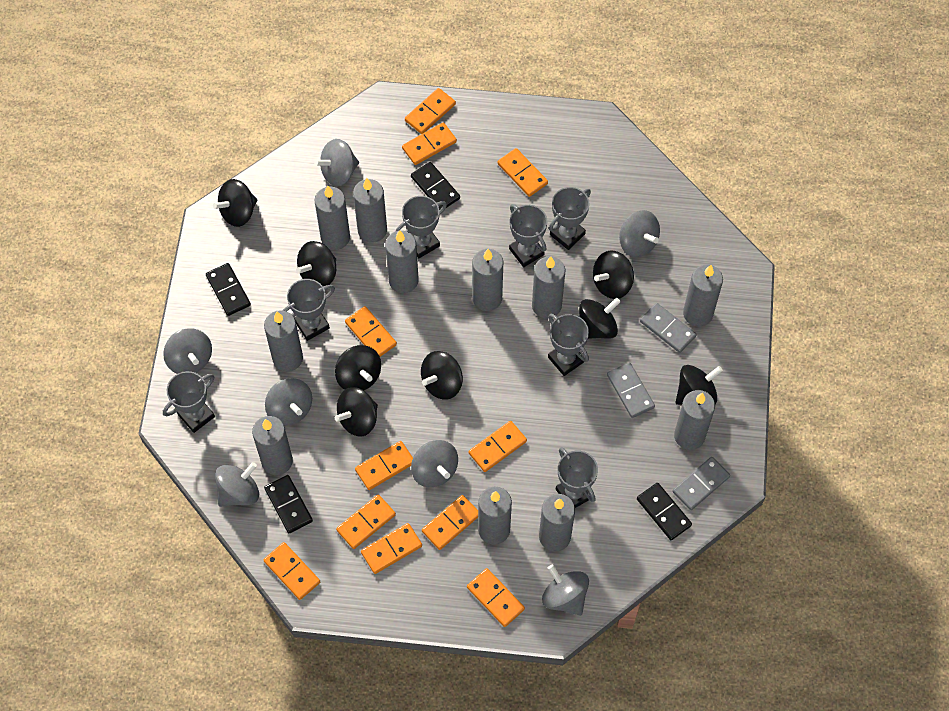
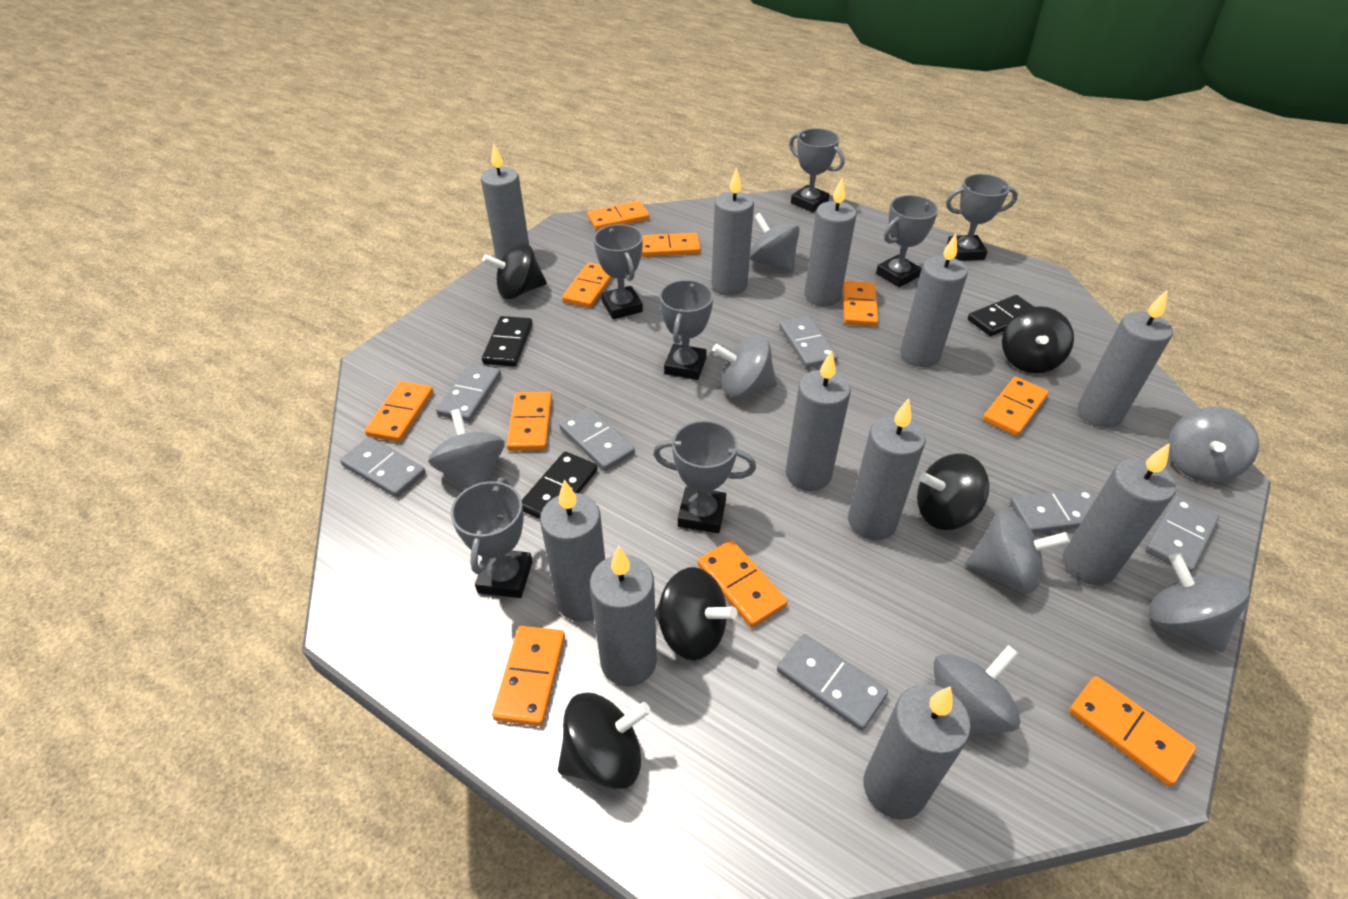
black domino: [206,263,251,316] [264,475,313,533] [411,162,460,210] [637,483,692,540] = 4 -> [482,316,533,367] [522,451,597,519] [968,295,1034,336] = 3
black spinning top: [213,179,257,227] [296,241,336,286] [335,345,381,390] [335,387,378,437] [421,351,463,400] [579,298,621,339] [593,251,634,299] [676,365,723,405] = 8 -> [483,242,547,299] [558,693,651,789] [655,567,737,660] [917,453,989,530] [1002,306,1074,373] = 5
grey domino: [607,362,655,418] [640,303,696,353] [673,457,730,510] = 3 -> [340,437,426,498] [436,363,501,422] [559,407,635,471] [777,634,888,731] [779,316,838,368] [1010,488,1096,534] [1145,496,1219,573] = 7
orange domino: [264,542,320,600] [336,495,396,549] [345,306,397,357] [355,441,413,490] [361,523,422,574] [402,122,457,165] [405,88,456,134] [422,495,478,550] [467,568,525,627] [469,421,527,472] [497,148,548,197] = 11 -> [365,381,433,442] [492,626,565,726] [507,392,552,451] [562,263,613,308] [587,201,649,230] [641,233,701,257] [698,540,788,628] [843,281,879,327] [983,377,1049,436] [1069,676,1196,786] = 10

